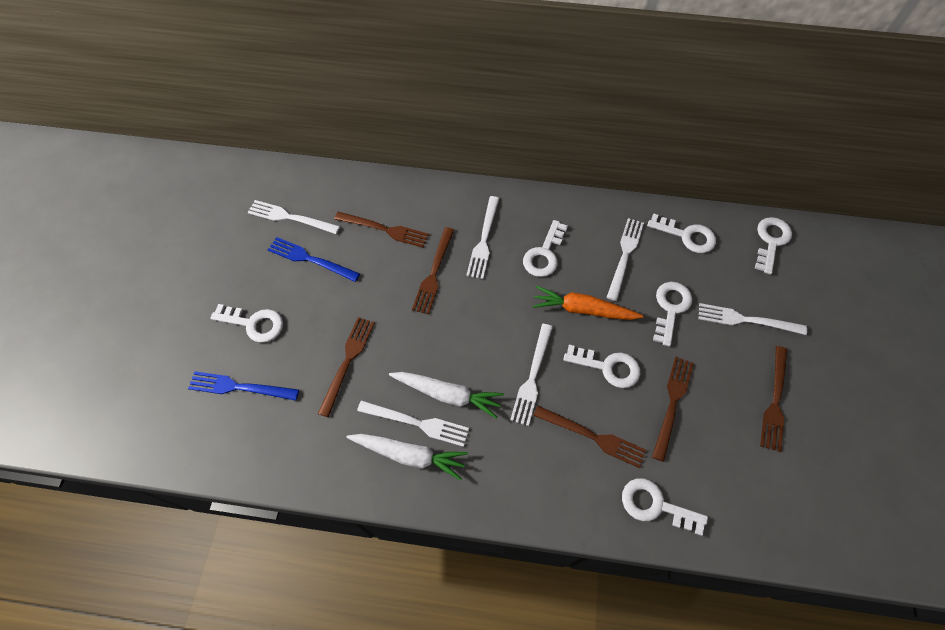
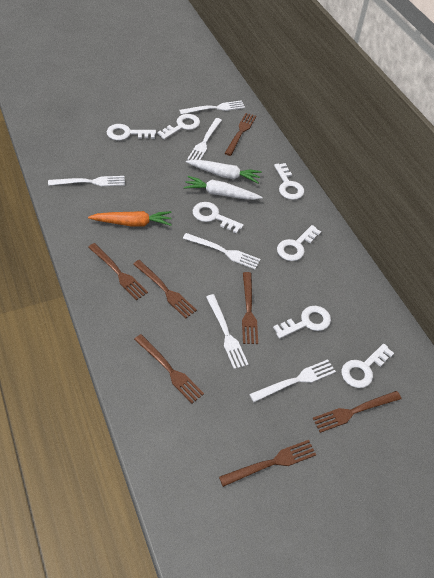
blue fork: [188,371,299,401] [268,237,360,282] = 2 -> none = 0
brown fork: [318,317,375,417] [334,212,429,248] [412,227,454,314] [533,406,646,468] [652,357,694,462] [760,346,787,452] = 6 -> [88,243,148,300] [133,260,197,319] [134,334,204,403] [219,440,316,487] [225,113,256,156] [242,272,258,344] [313,391,401,433] = 7

